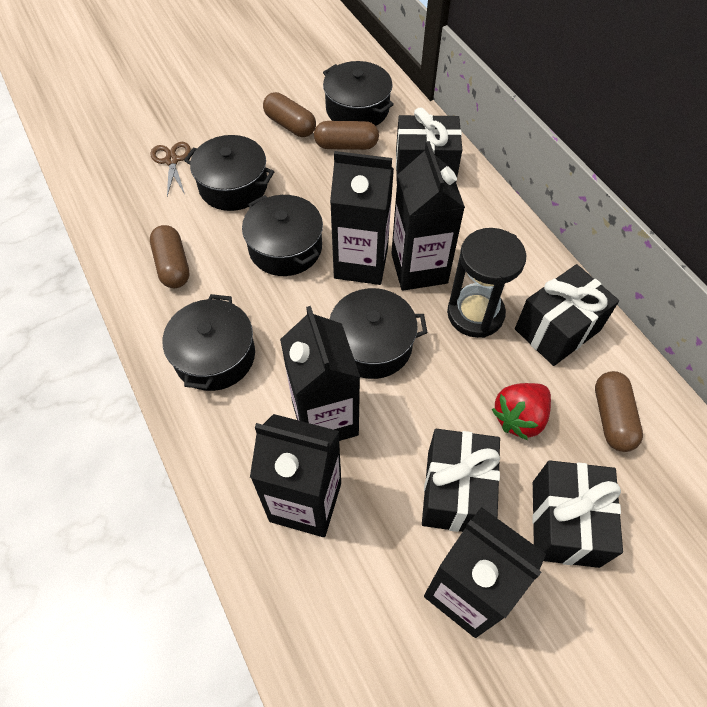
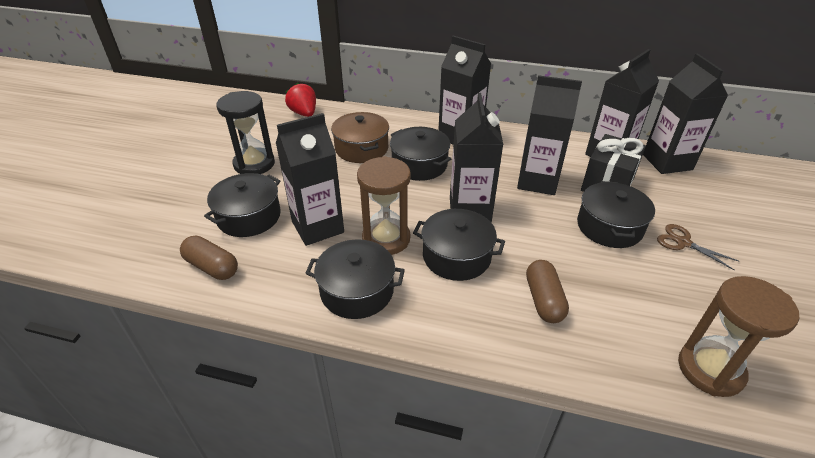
black carton: [250,414,341,537] [280,306,360,441] [330,151,394,285] [391,141,465,291] [424,507,546,638] = 5 -> [276,113,344,246] [438,36,491,144] [450,93,503,222] [517,75,582,195] [585,49,659,157] [643,54,728,174] = 6
black gift: [396,108,462,182] [422,429,500,532] [515,264,619,366] [532,460,623,568] = 4 -> [581,134,646,192] = 1
brown capsule: [150,225,190,288] [263,92,316,137] [314,121,379,150] [595,371,643,452] = 4 -> [180,236,238,280] [526,260,569,323] = 2
brown hourglass: none = 0 -> [357,156,411,255] [678,276,799,397] = 2
brown pot: none = 0 -> [331,112,389,163] = 1

